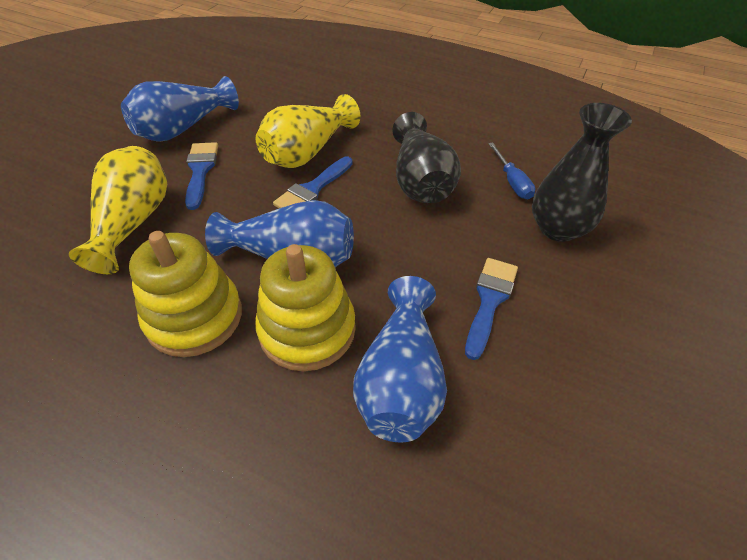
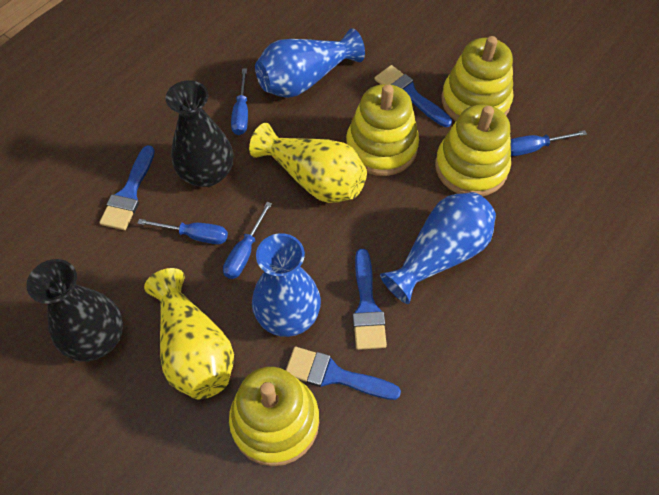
blue brush: [185,142,218,210] [273,157,353,208] [465,258,518,360] = 3 -> [99,145,155,230] [286,347,401,400] [353,249,387,350] [375,65,452,127] = 4
blue screwdriver: [488,143,535,199] = 1 -> [137,219,228,244] [223,202,272,279] [231,68,248,135] [510,130,587,156] = 4
yellow stacking toy: [129,231,242,357] [255,244,356,371] = 2 -> [229,367,319,466] [346,84,419,176] [435,104,511,196] [442,36,513,121] = 4

